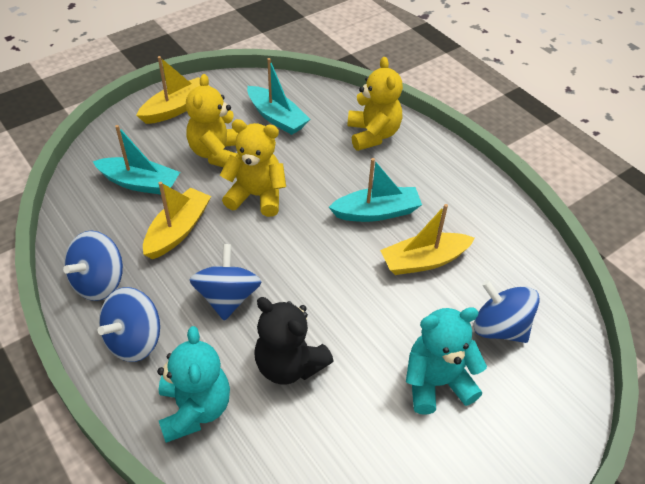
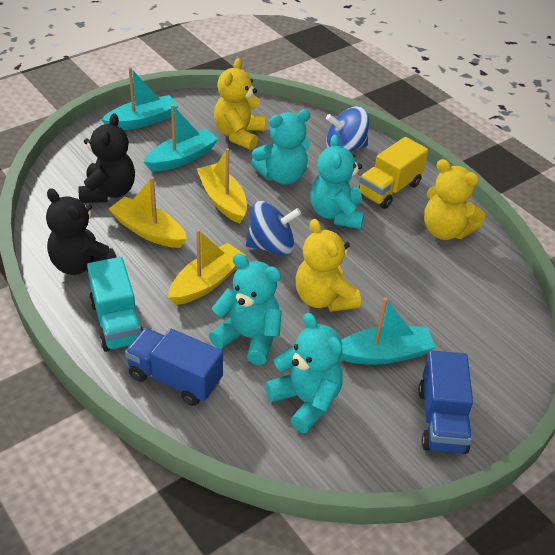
black teddy bear: [254,297,333,385] = 1 -> [46,188,117,275] [78,113,135,203] = 2
blue spinning top: [63,231,123,301] [98,287,160,362] [190,244,261,321] [474,280,540,343] = 4 -> [246,201,301,256] [326,107,369,152] = 2
blue truck: none = 0 -> [125,328,223,406] [418,350,473,454] = 2
turquoise teddy bear: [157,326,230,443] [406,307,487,415] = 2 -> [209,254,282,365] [251,109,310,185] [265,313,343,433] [310,135,364,229] = 4
turquoise truck: none = 0 -> [87,257,143,352] = 1
yellow truck: none = 0 -> [359,137,428,209] = 1

